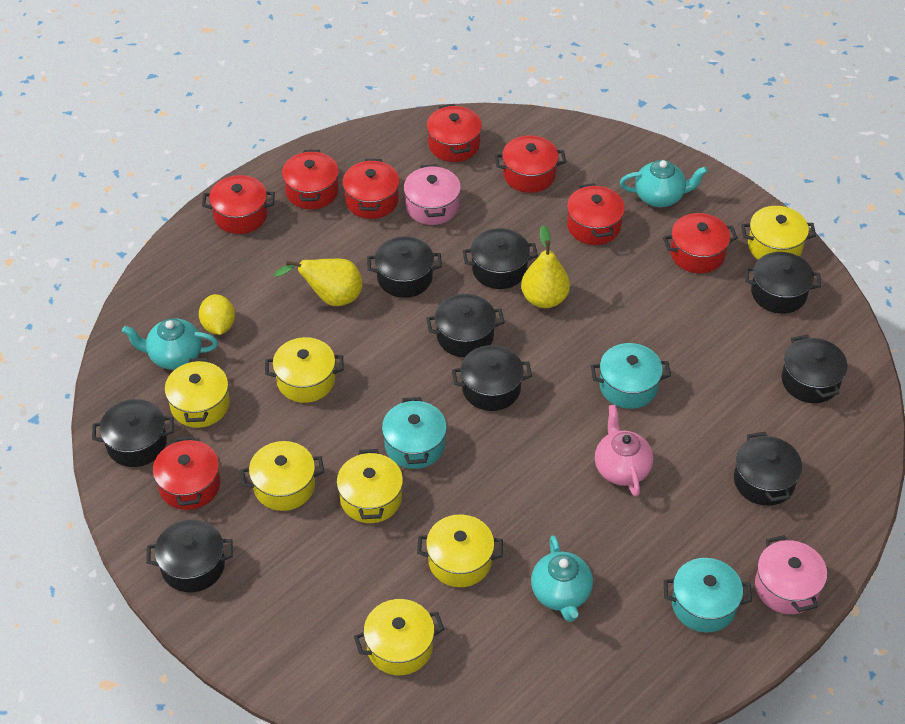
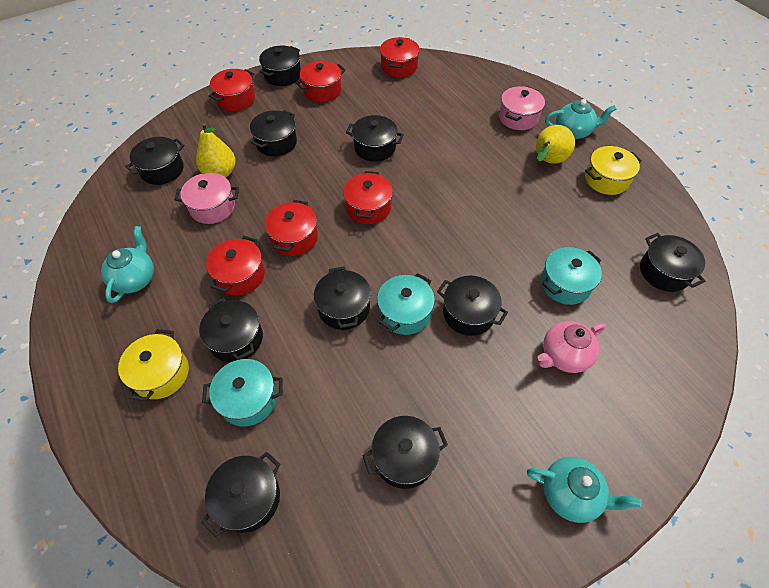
black pot: [92,399,173,467] [146,519,233,592] [367,236,442,298] [426,294,505,357] [452,345,532,411] [463,228,538,289] [734,432,802,506] [745,252,821,314] [781,334,848,403] = 9 -> [126,137,184,185] [199,298,263,362] [201,452,281,537] [250,110,297,156] [259,45,301,86] [314,267,371,330] [346,115,404,162] [362,416,448,489] [437,276,508,336] [640,233,705,292] = 10
red pot: [153,436,220,510] [202,175,275,234] [282,150,339,210] [342,159,400,219] [426,104,482,162] [495,136,566,193] [567,183,625,245] [663,213,738,273] = 8 -> [206,236,265,295] [209,69,255,111] [265,200,318,256] [296,61,346,102] [343,171,393,224] [380,37,420,77] = 6
yellow lemon: [199,294,235,335] = 1 -> none = 0
yellow pot: [165,358,230,428] [240,441,324,511] [265,337,344,403] [336,449,403,523] [354,599,444,675] [417,514,503,587] [741,206,816,260] = 7 -> [118,329,189,401] [585,146,642,195] = 2

